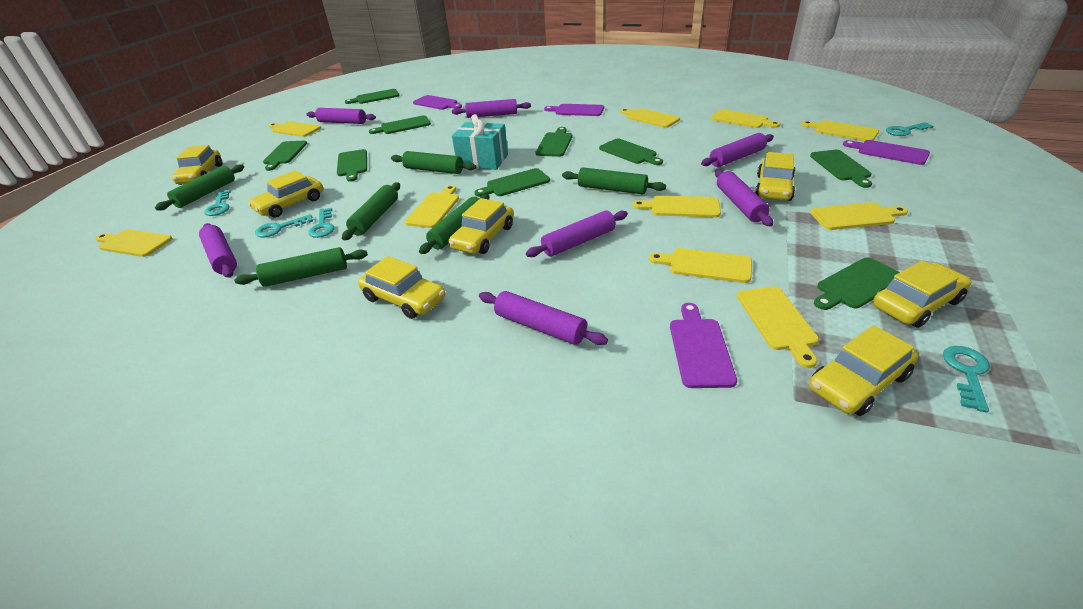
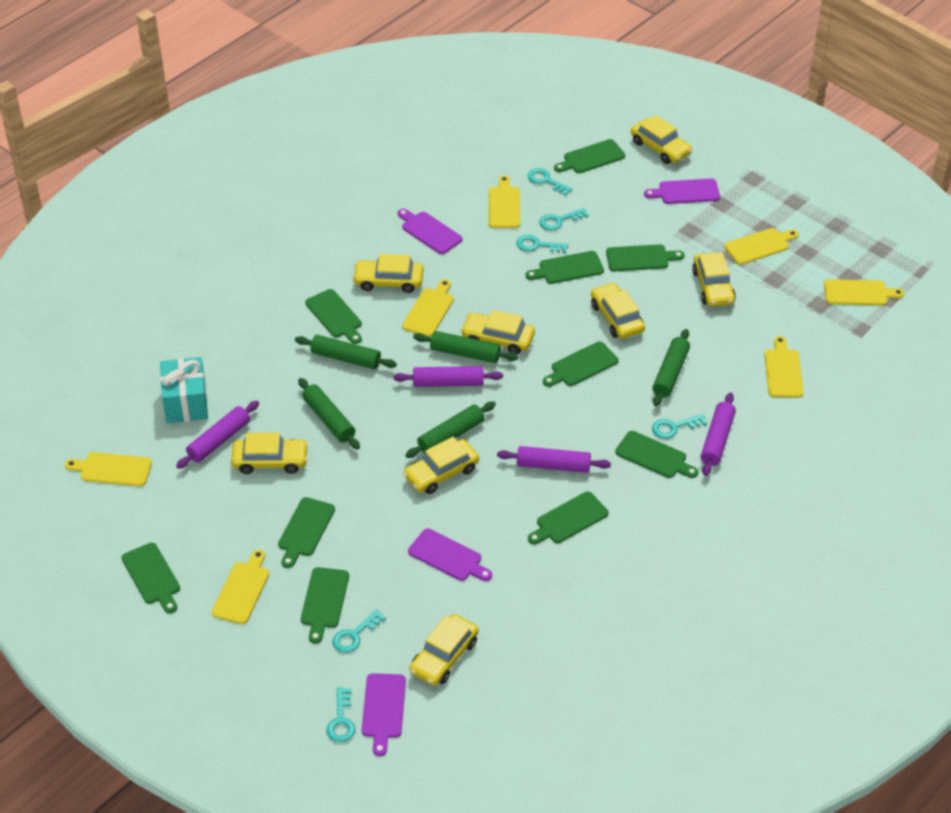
green cutting board: [263,141,307,171] [337,149,367,182] [345,89,400,104] [369,115,431,134] [474,168,550,197] [535,127,572,157] [599,138,663,165] [810,150,872,188] [814,258,900,310] = 9 -> [121,543,180,613] [278,497,335,568] [301,567,349,644] [305,289,362,344] [525,251,604,284] [528,492,609,544] [543,342,619,387] [554,139,625,173] [606,244,684,271] [615,431,699,478] = 10
green rolling pin: [155,164,244,211] [234,247,368,287] [342,182,400,240] [391,151,476,174] [419,194,489,254] [562,168,666,194] = 6 -> [295,335,397,369] [298,378,360,450] [405,401,496,458] [413,331,518,363] [652,329,690,406] = 5
purple rolling pin: [199,223,237,278] [307,108,376,124] [452,99,531,118] [479,291,608,345] [526,210,628,257] [701,133,774,167] [715,169,773,226] = 7 -> [176,401,259,469] [393,366,503,387] [497,446,611,473] [701,393,736,476] = 4
turquoise key: [204,190,231,216] [255,214,313,237] [308,208,335,238] [886,122,933,136] [943,346,990,412] = 5 -> [326,687,355,743] [332,609,386,653] [516,235,568,253] [527,168,573,196] [539,208,589,231] [652,414,707,439] = 6
yellow car: [172,145,222,185] [248,170,323,218] [358,256,445,319] [448,198,513,254] [755,152,795,201] [809,325,918,416] [873,260,972,328] = 7 -> [231,433,308,474] [353,254,424,293] [403,437,479,494] [409,614,479,686] [461,310,535,355] [591,283,645,339] [631,115,692,164] [692,252,736,307] = 8
yellow cutting board: [95,229,173,257] [269,121,321,137] [405,185,459,228] [620,108,680,128] [633,195,721,218] [649,248,752,283] [711,109,781,128] [737,286,819,368] [801,120,879,141] [810,202,908,230] = 10 -> [65,452,152,486] [212,549,269,624] [402,279,454,337] [489,176,520,228] [724,228,799,265] [765,336,803,398] [824,279,904,306] = 7

